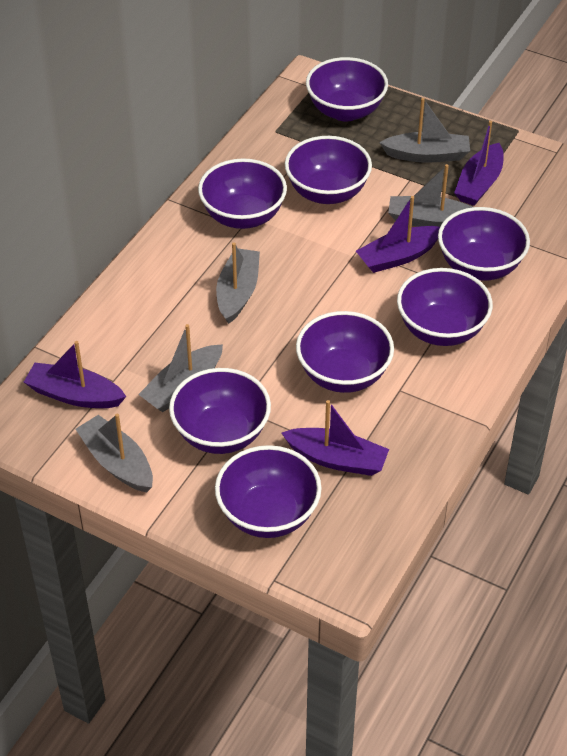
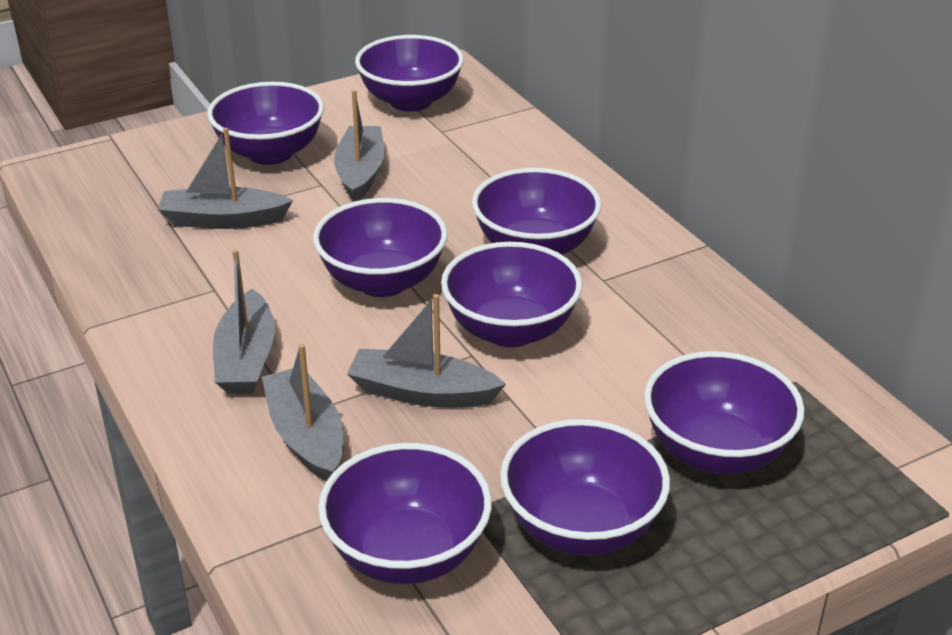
purple boat: [24,341,126,408] [282,400,389,476] [356,196,440,273] [454,121,504,206] = 4 -> none = 0

